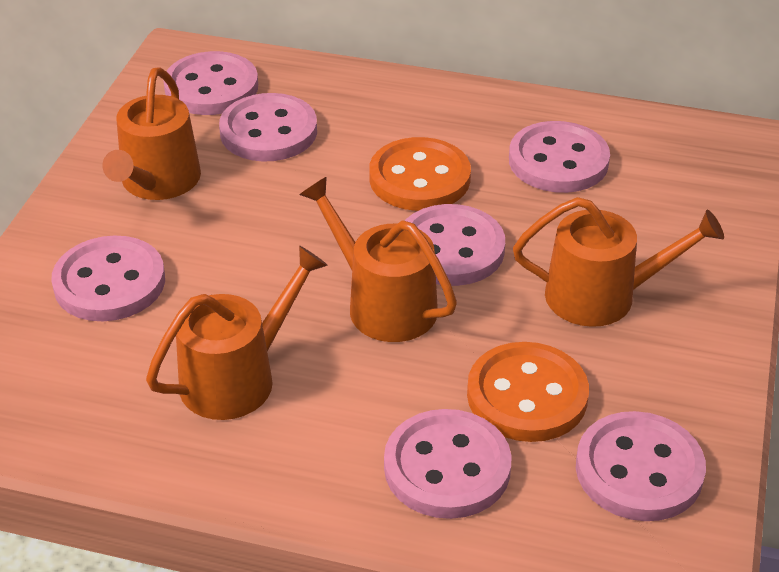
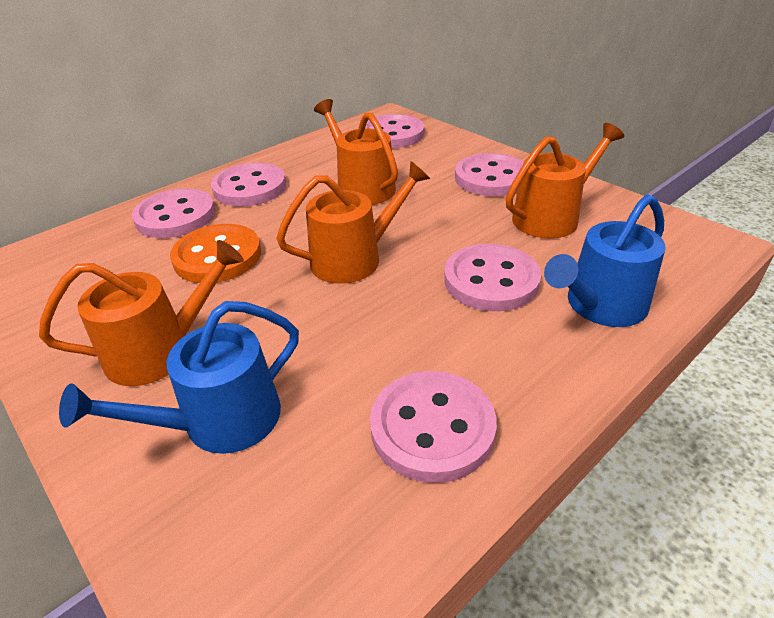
blue watering can: none = 0 -> [59,301,299,454] [544,194,666,327] = 2
orange button: [369,137,471,211] [467,342,589,442] = 2 -> [170,224,261,283] = 1
pink button: [51,235,165,321] [163,51,258,115] [219,93,317,162] [384,409,512,519] [405,204,505,286] [509,121,610,193] [576,411,706,521] = 7 -> [132,188,215,238] [211,162,286,207] [365,114,424,148] [370,371,497,483] [444,244,541,311] [455,153,524,196] = 6

